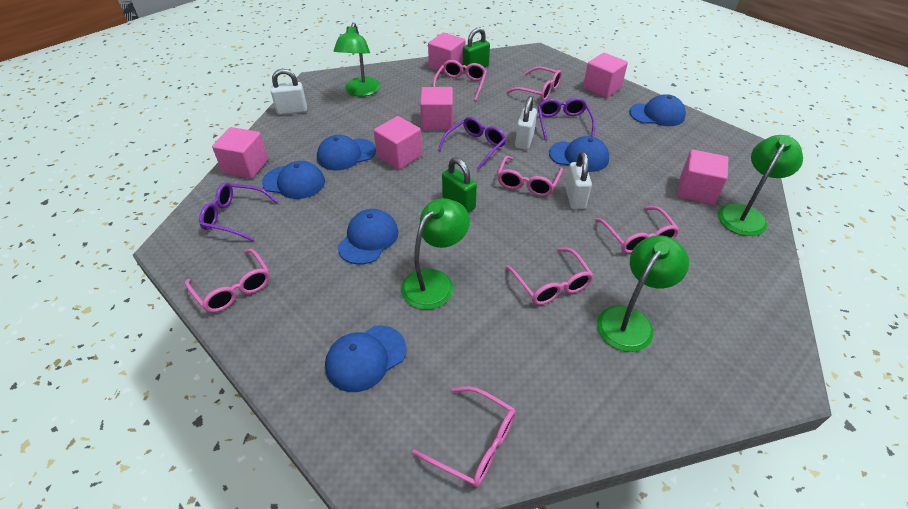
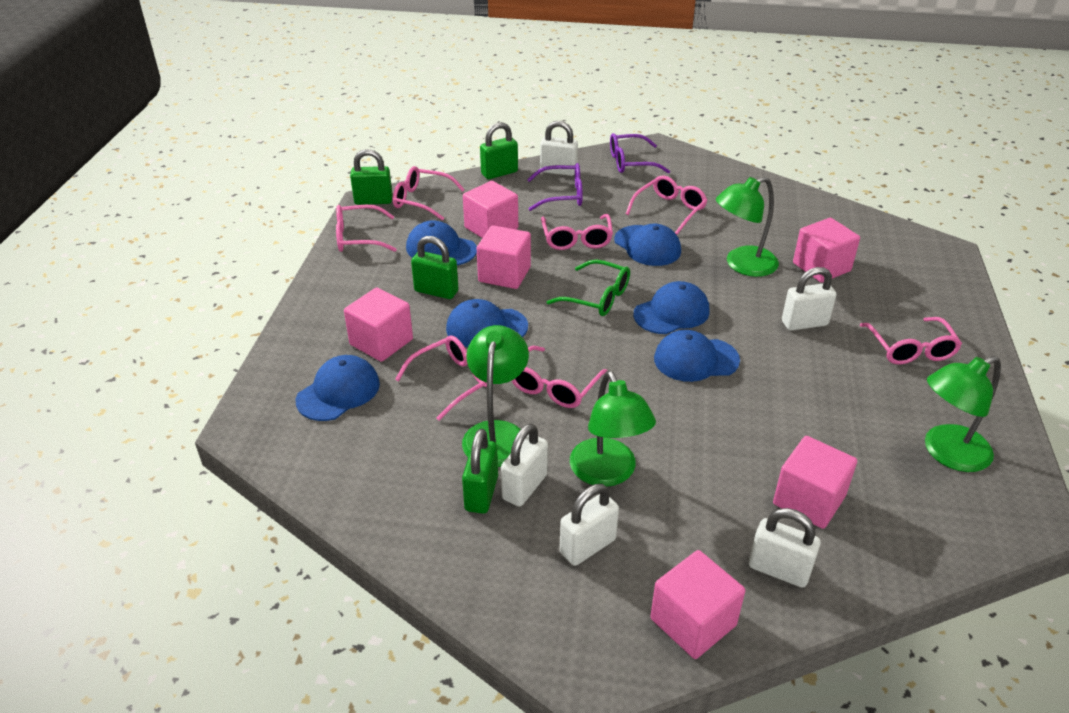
green glasses: none = 0 -> [547,259,630,316] = 1
green padlock: [442,157,477,213] [463,27,490,71] = 2 -> [350,149,393,205] [411,236,458,299] [462,429,498,514] [480,122,518,179] = 4
purple glasses: [199,182,278,241] [438,117,506,170] [537,98,595,140] = 3 -> [527,163,583,211] [610,133,670,173] = 2
white padlock: [271,69,307,115] [515,96,537,150] [565,152,592,209] = 3 -> [501,423,548,507] [540,121,578,176] [560,484,619,566] [749,508,821,588] [782,267,837,331] = 5

